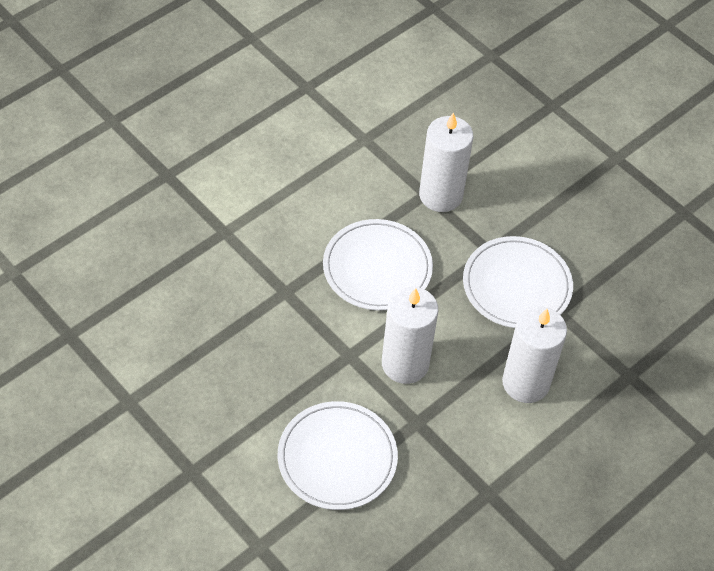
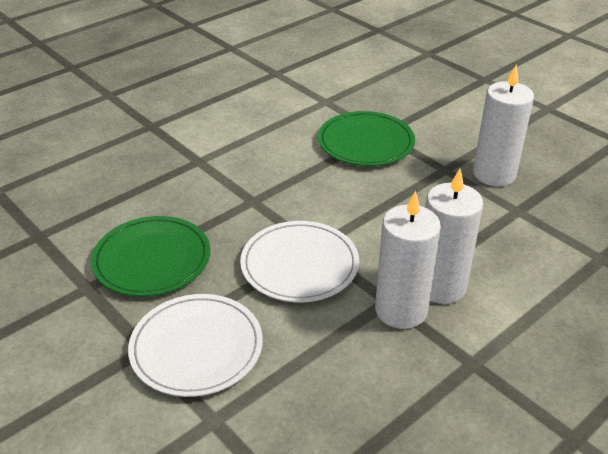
green plate: none = 0 -> [91,216,210,296] [318,111,415,166] = 2
white plate: [278,401,398,510] [323,219,433,311] [463,236,573,328] = 3 -> [128,294,263,397] [240,221,359,302] = 2

